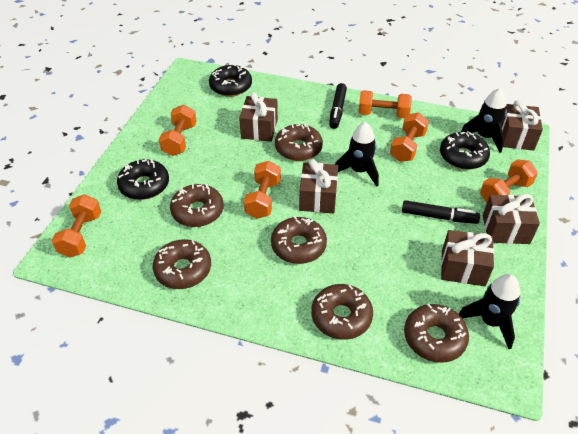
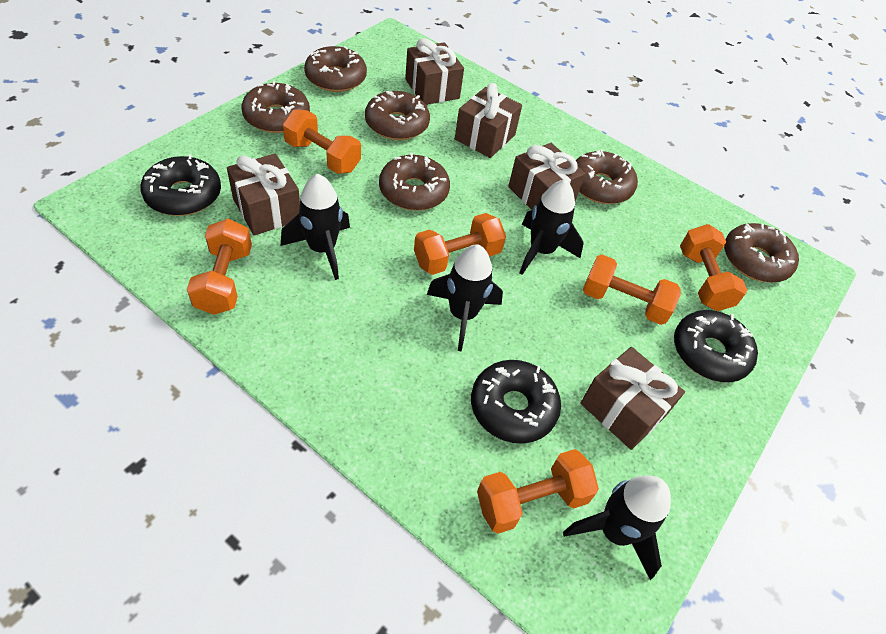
black marker: [329,83,347,129] [402,200,480,224] = 2 -> none = 0
black rocket: [335,122,379,187] [459,274,520,349] [461,88,507,153] = 3 -> [281,174,350,280] [427,244,503,351] [519,179,583,275] [563,476,671,580] = 4

